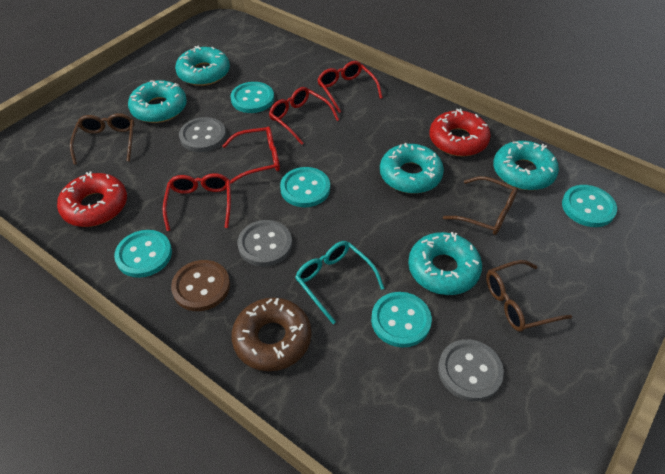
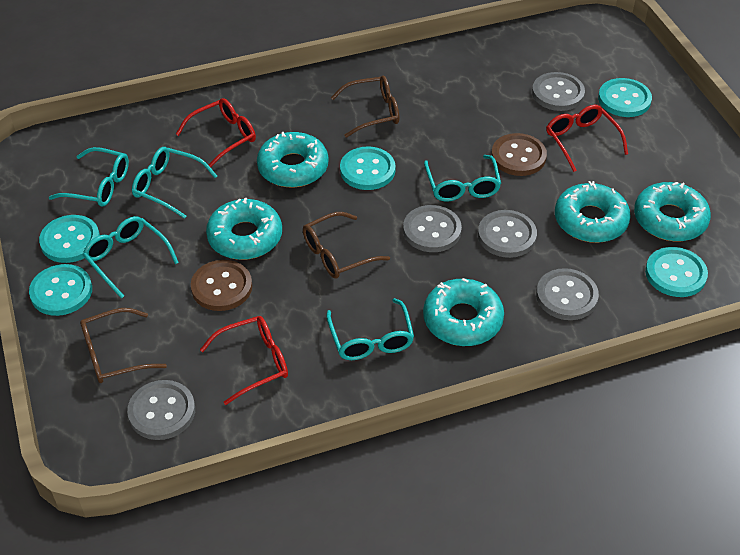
brown button: [171,260,230,311] = 1 -> [191,260,252,311] [491,133,547,176] = 2
brown donut: [232,298,311,371] = 1 -> none = 0
grey button: [179,117,226,152] [237,220,292,267] [438,339,504,401] = 3 -> [127,380,195,440] [403,205,462,252] [478,210,537,258] [532,72,585,111] [536,268,599,320] = 5
red donut: [57,171,127,227] [429,109,491,157] = 2 -> none = 0
red glasses: [163,173,231,231] [222,126,280,184] [269,87,339,145] [317,61,383,113] = 4 -> [176,98,256,167] [200,316,288,405] [546,105,628,172] = 3
turquoise glasses: [295,241,385,324] = 1 -> [49,147,129,207] [83,216,179,299] [132,147,217,219] [326,298,414,360] [424,155,501,201] = 5

